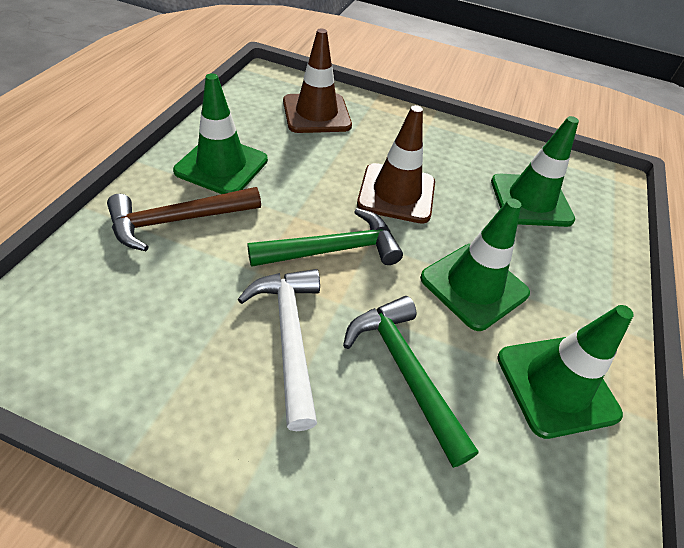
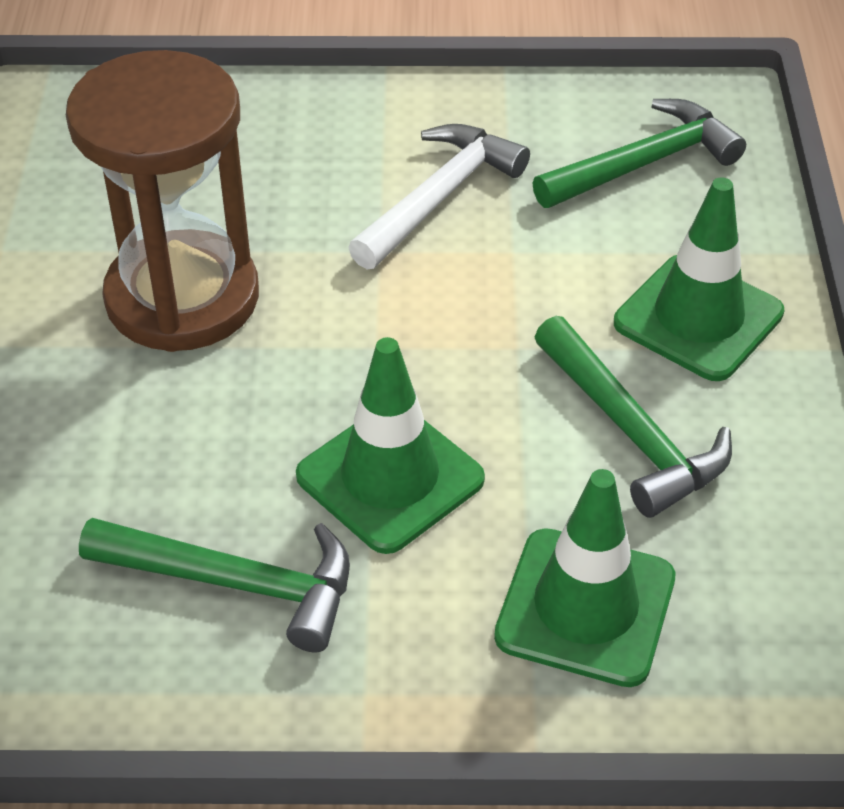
brown hammer: [107,187,261,251] = 1 -> none = 0
brown hourglass: none = 0 -> [66,50,259,352] = 1
brown traffic cone: [283,29,352,133] [357,105,435,224] = 2 -> none = 0
green hammer: [247,208,403,267] [343,296,479,468] = 2 -> [79,518,350,652] [532,99,746,208] [535,316,732,518] = 3
green traffic cone: [173,73,268,194] [420,199,530,331] [491,116,579,227] [497,305,634,439] = 4 -> [296,337,485,554] [494,469,675,687] [614,178,784,381] = 3

